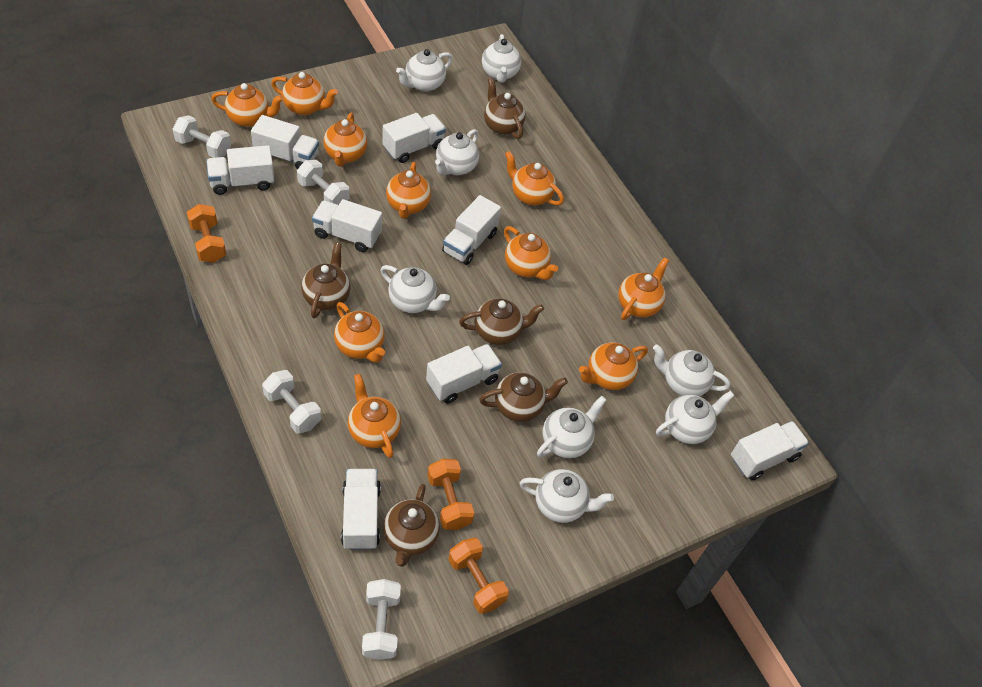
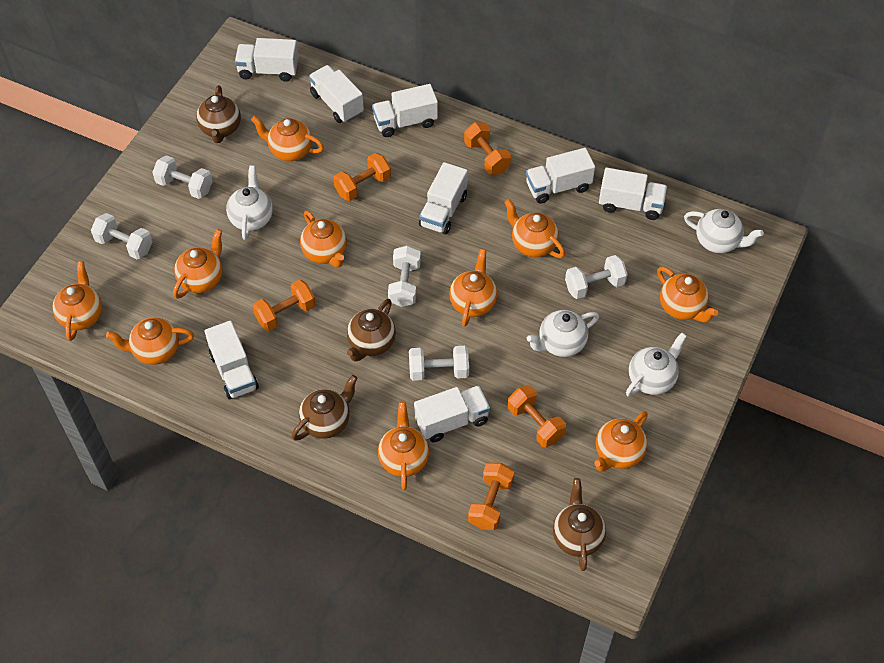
brown teapot: [301,243,350,318] [383,484,440,567] [459,298,544,345] [479,372,568,422] [484,78,526,139] = 5 -> [196,85,241,143] [291,375,358,441] [347,299,396,362] [553,478,606,571] = 4
orange dumbbell: [187,204,226,263] [427,459,474,530] [448,538,509,614] = 3 -> [252,280,315,331] [333,153,391,201] [464,122,511,175] [468,462,515,530] [508,385,566,447] = 5
white dumbbell: [173,115,231,158] [262,370,321,434] [297,160,349,205] [362,579,401,660] = 4 -> [91,213,152,259] [152,155,212,199] [388,245,421,307] [409,346,469,381] [565,255,628,299] = 5
white teapot: [380,265,450,313] [396,49,453,92] [435,129,479,175] [482,34,521,83] [520,469,614,523] [537,396,606,458] [653,344,730,396] [656,391,735,444] = 8 -> [226,165,273,240] [527,310,599,357] [626,332,687,397] [684,209,764,253] = 4

